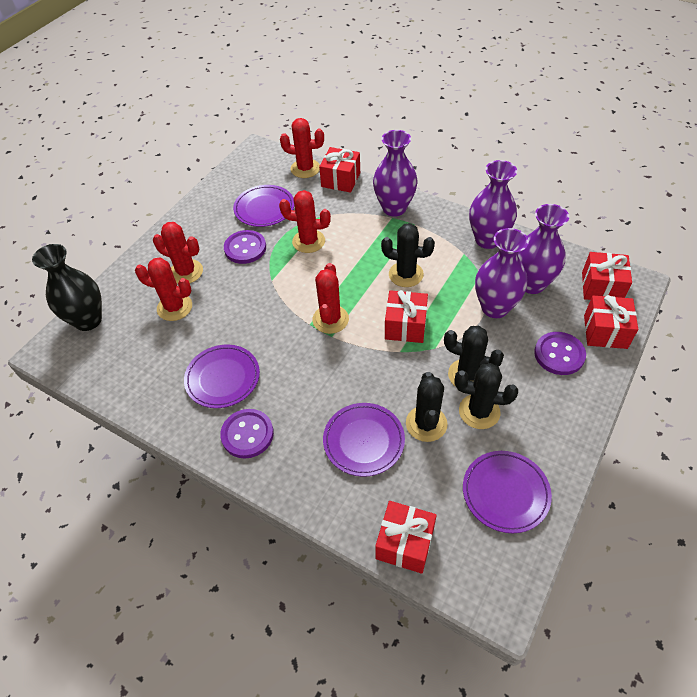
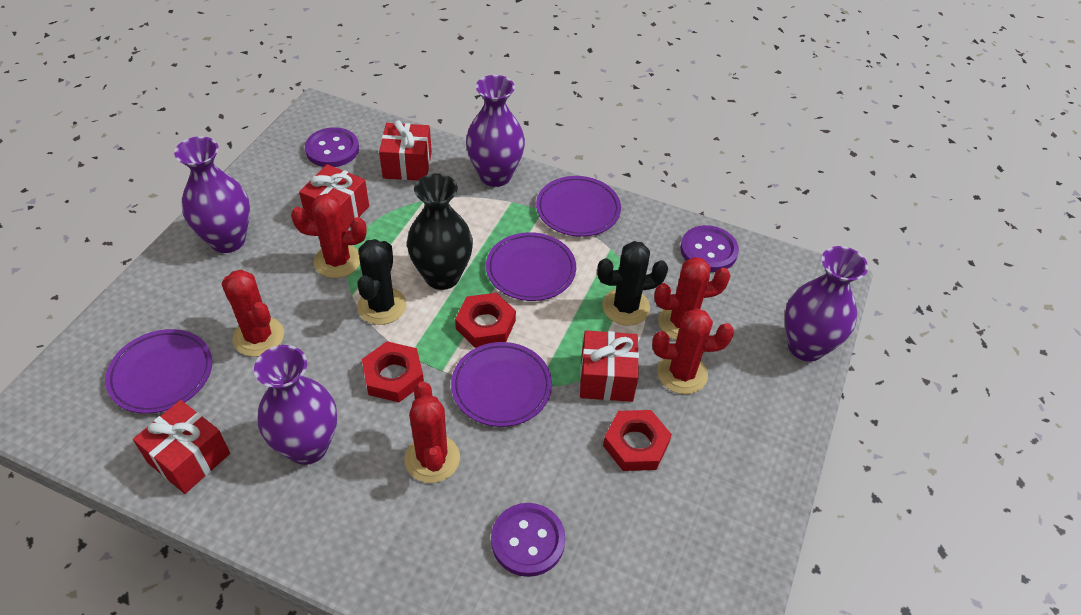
black cactus: [381,223,435,287] [406,372,448,442] [444,326,504,387] [455,363,518,429] = 4 -> [357,239,406,325] [597,241,668,325] = 2
red gift: [319,147,360,193] [375,501,437,574] [385,290,428,343] [582,252,632,300] [584,295,638,349] = 5 -> [133,400,230,494] [299,164,369,231] [379,120,432,181] [580,330,639,402] = 4
red nut: none = 0 -> [362,341,424,402] [455,293,516,348] [603,410,672,471] = 3

